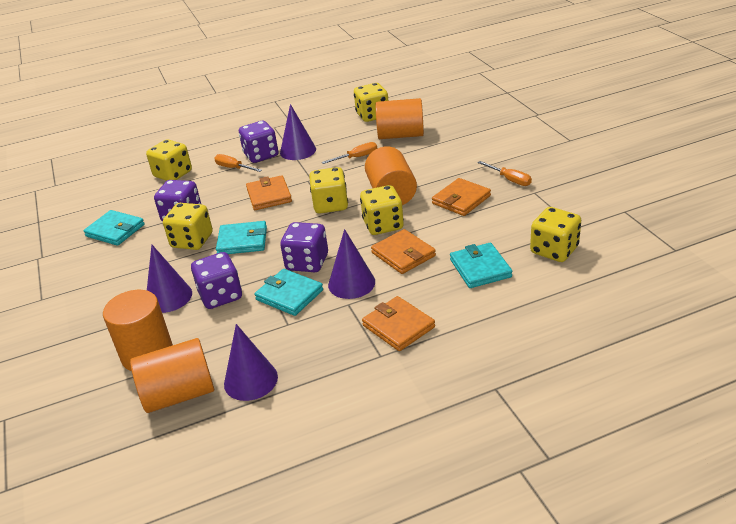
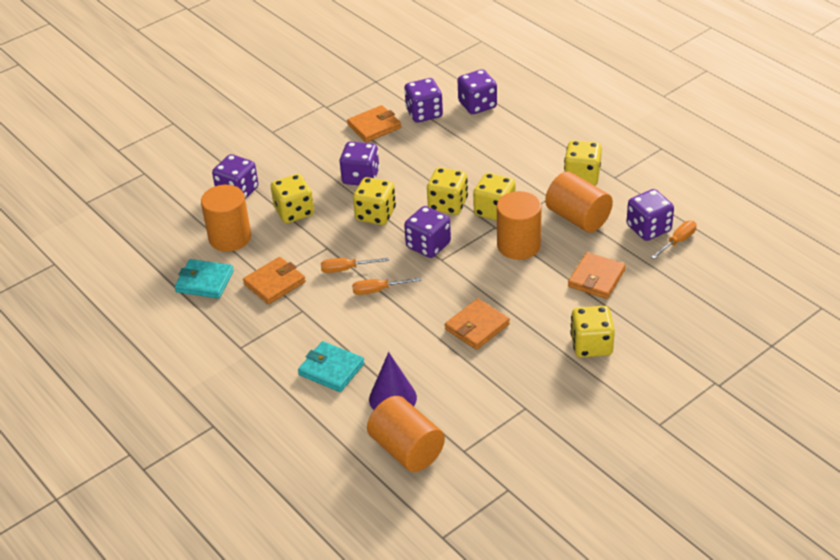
purple cone: [147,245,192,313] [224,324,278,401] [280,104,316,160] [328,229,375,299] = 4 -> [369,352,417,410] = 1
purple dice: [154,180,201,222] [191,252,242,309] [239,121,278,163] [280,222,328,272] = 4 -> [212,154,258,199] [339,142,379,185] [404,78,443,123] [404,206,451,258] [458,69,497,114] [626,189,674,241] = 6
turquoise wallet: [83,210,145,246] [216,221,267,254] [255,269,323,316] [450,243,512,288] = 4 -> [175,259,234,298] [298,341,365,392] = 2

